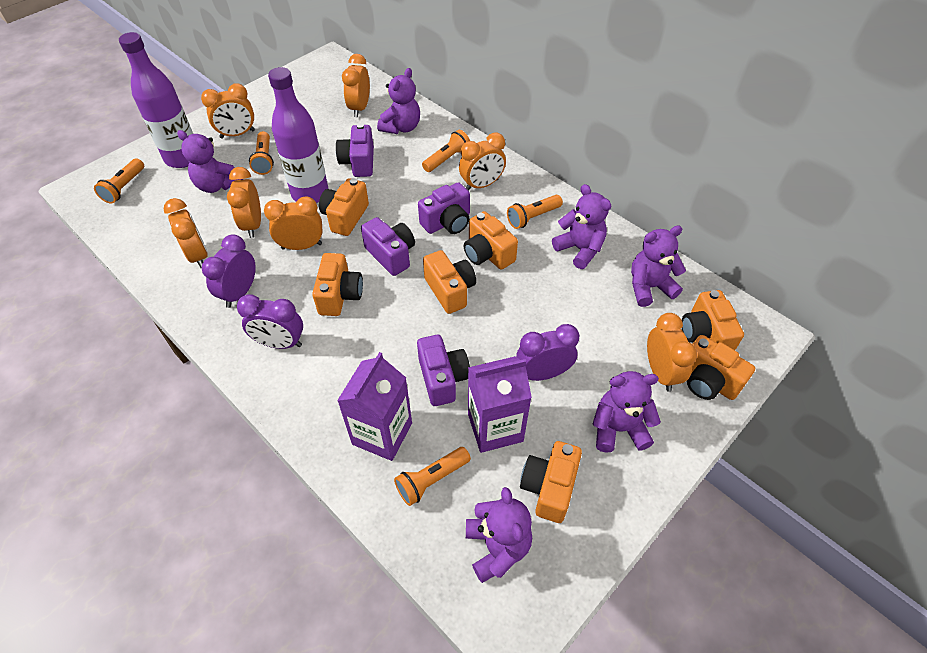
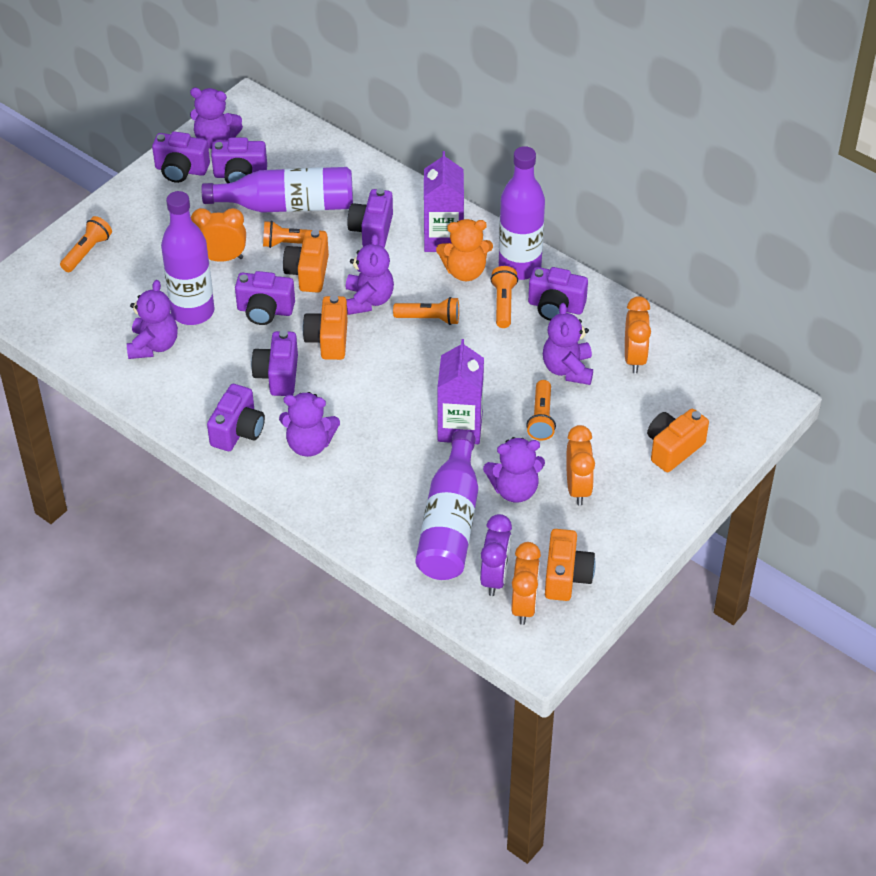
orange camera: [312,253,363,316] [319,178,369,236] [423,250,476,314] [464,211,518,270] [520,441,582,523] [682,290,744,350] [687,335,755,400] = 7 -> [283,230,329,292] [303,295,348,360] [545,529,596,601] [647,409,709,472] = 4
orange clock: [164,198,208,268] [201,83,255,139] [227,167,261,238] [264,196,322,250] [342,54,370,117] [459,133,506,191] [647,313,697,392] = 7 -> [191,208,246,262] [511,542,541,625] [566,425,595,505] [625,296,651,373] = 4
orange teddy bear: none = 0 -> [436,219,493,281] = 1
purple bottle: [119,32,193,168] [268,67,329,203] = 2 -> [161,191,214,325] [202,167,353,213] [416,430,478,580] [499,146,545,280] = 4
purple camera: [336,123,374,177] [361,217,415,276] [417,335,470,406] [418,182,470,234] = 4 -> [152,131,210,183] [207,384,265,451] [211,137,267,183] [235,271,295,325] [251,330,298,396] [347,188,393,248] [528,267,588,321] = 7
purple clock: [202,234,256,308] [237,294,303,349] [516,324,580,381] = 3 -> [480,514,512,596] = 1

